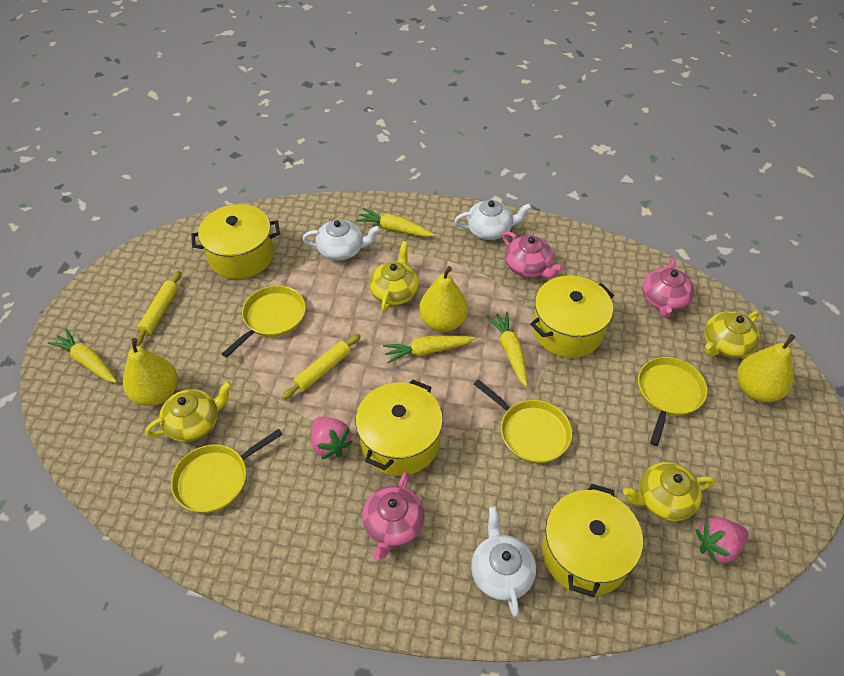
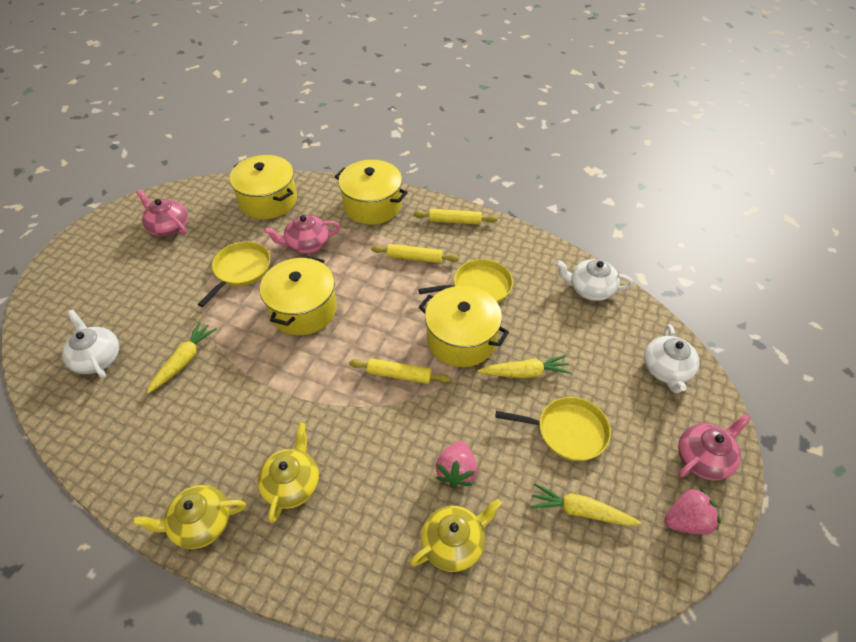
yellow carrot: [48,329,117,383] [356,208,435,237] [383,335,475,363] [487,311,527,387] = 4 -> [147,321,217,394] [477,355,572,378] [530,483,641,526] = 3
yellow pan: [171,429,283,513] [222,286,306,358] [474,379,572,463] [638,357,707,446] = 4 -> [198,241,270,307] [418,259,513,303] [495,397,611,461] = 3
yellow pear: [123,338,178,406] [419,266,468,332] [737,334,796,402] = 3 -> none = 0
yellow rolling pin: [135,271,181,347] [282,334,361,400] = 2 -> [349,358,450,384] [371,244,459,263] [414,209,498,225] = 3
yellow teapot: [145,381,232,442] [369,241,419,312] [623,462,715,521] [704,311,760,358] = 4 -> [133,485,246,549] [257,423,319,523] [410,499,502,572] = 3

